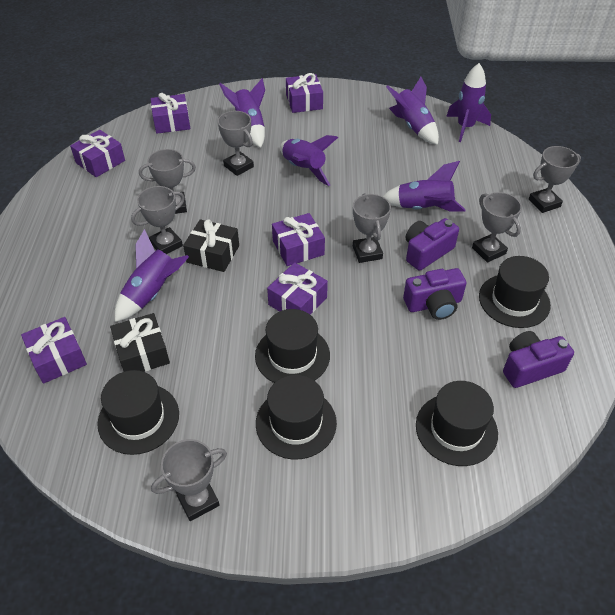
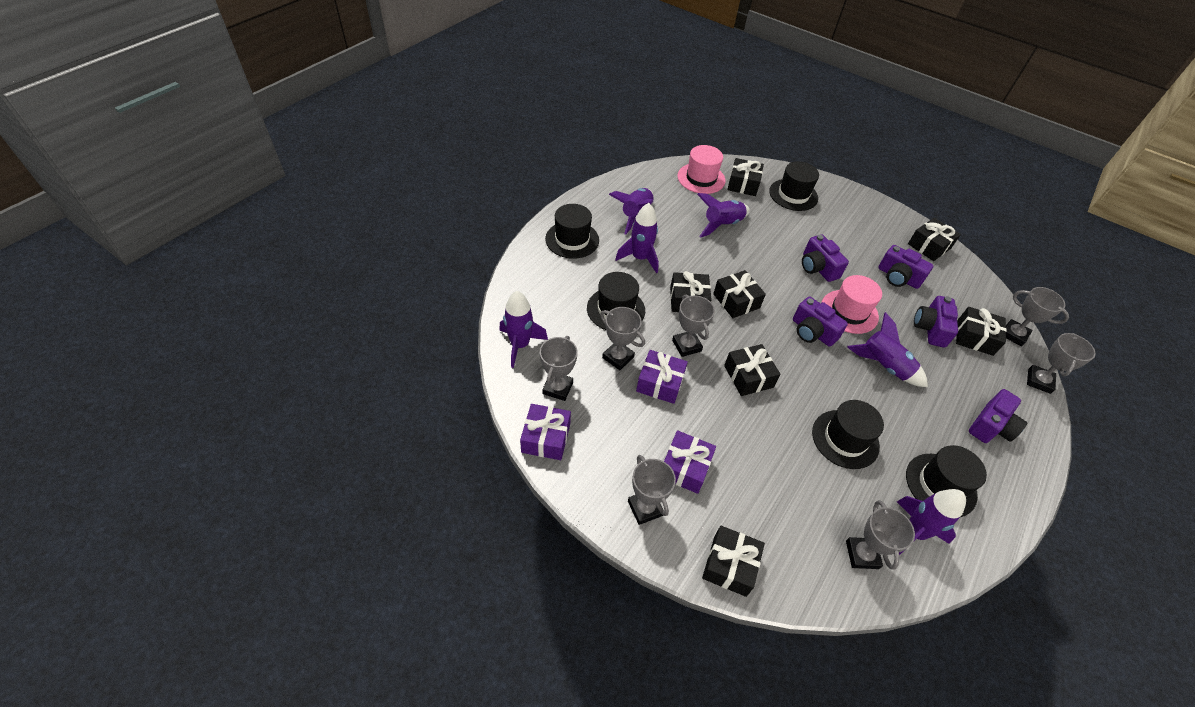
black gift: [110,313,170,372] [183,219,239,272] = 2 -> [670,271,712,312] [702,526,765,597] [713,270,766,318] [724,344,781,396] [727,158,764,196] [908,218,961,261] [956,307,1006,356] = 7
pink hat: none = 0 -> [677,145,725,194] [821,275,882,334] = 2
purple camera: [403,268,467,320] [406,218,459,271] [503,331,574,388] = 3 -> [793,297,848,347] [802,234,849,282] [878,245,933,289] [914,296,958,348] [969,389,1027,443] = 5
purple gift: [21,317,87,384] [70,130,125,177] [151,93,190,134] [267,262,328,315] [272,213,325,266] [286,73,323,113] = 6 -> [520,404,571,460] [636,350,688,404] [664,430,716,494] = 3

